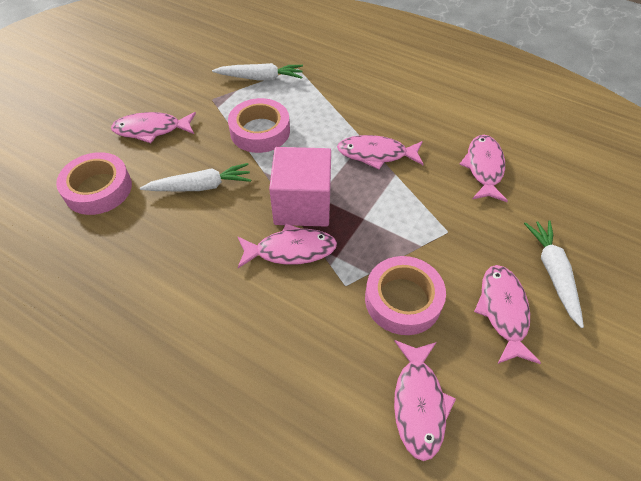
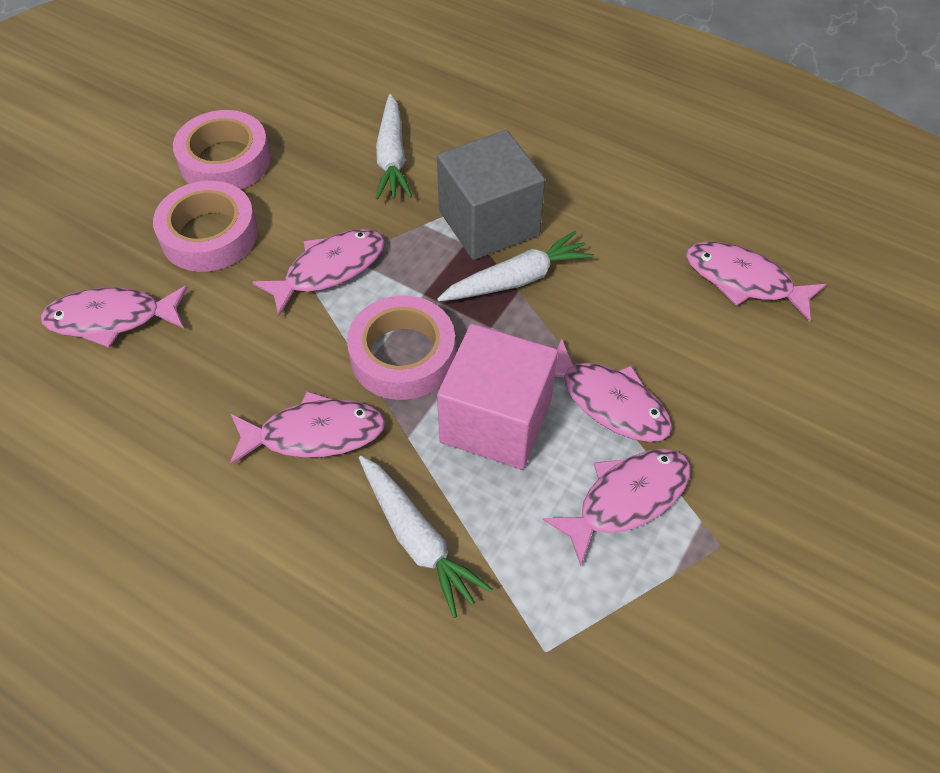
grey cube: none = 0 -> [437,130,545,260] = 1

